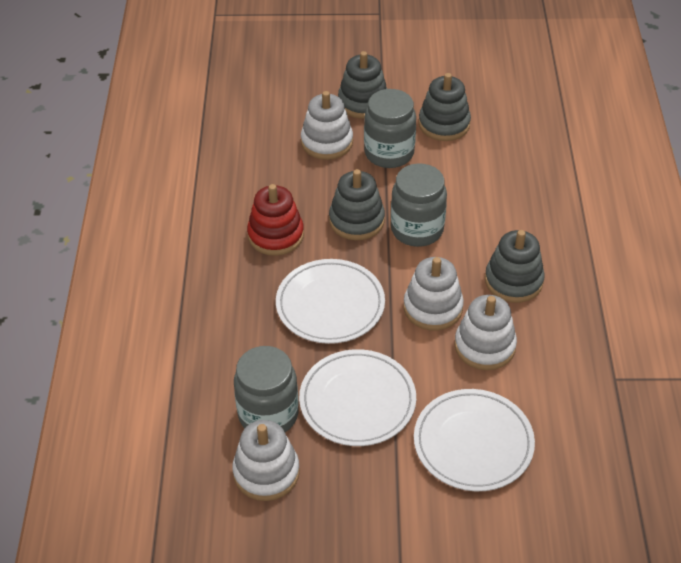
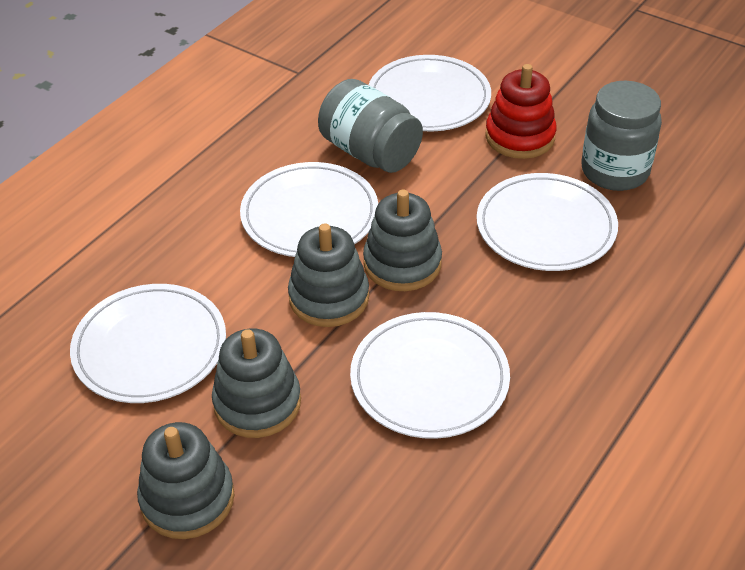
grey jar: [234,346,299,432] [364,89,416,168] [391,164,447,247] = 3 -> [318,79,423,173] [581,80,662,191] = 2
white plate: [276,259,385,344] [299,349,416,446] [414,389,535,491] = 3 -> [70,284,226,403] [240,162,378,257] [350,312,510,439] [369,55,491,132] [477,173,618,271] = 5
white stacking toy: [232,420,300,501] [301,91,353,160] [404,257,464,331] [454,295,517,370] = 4 -> none = 0

